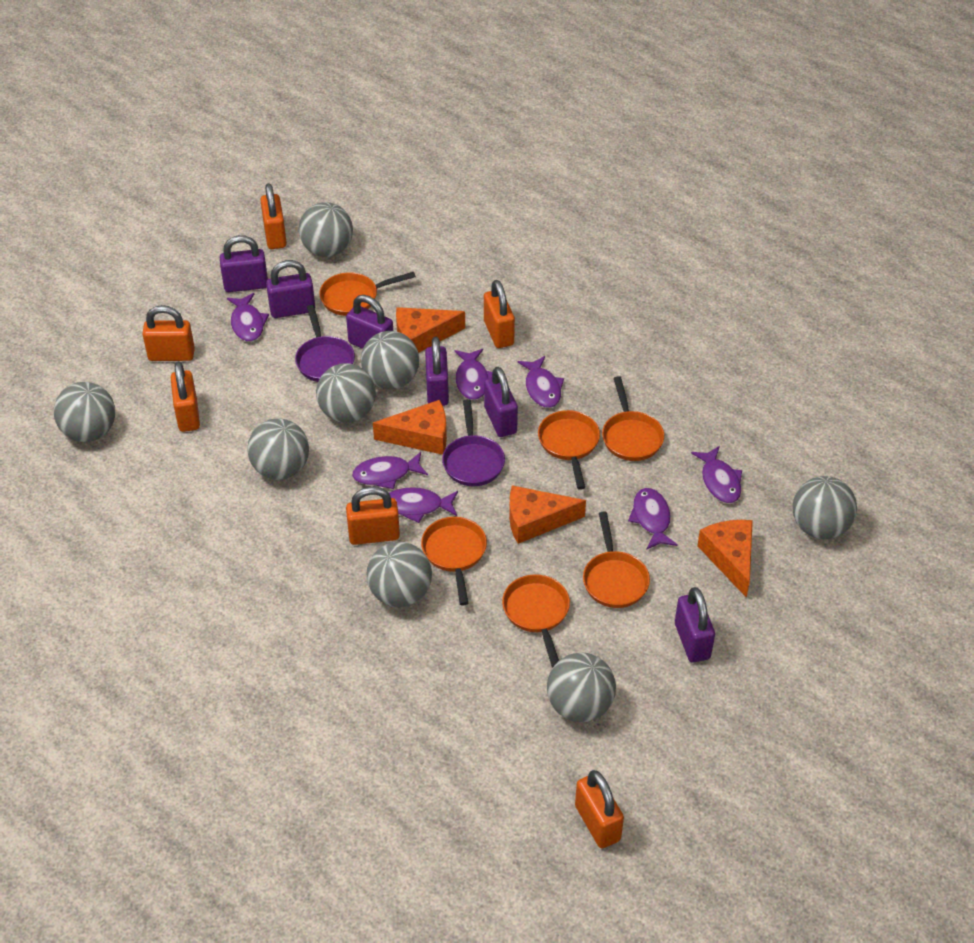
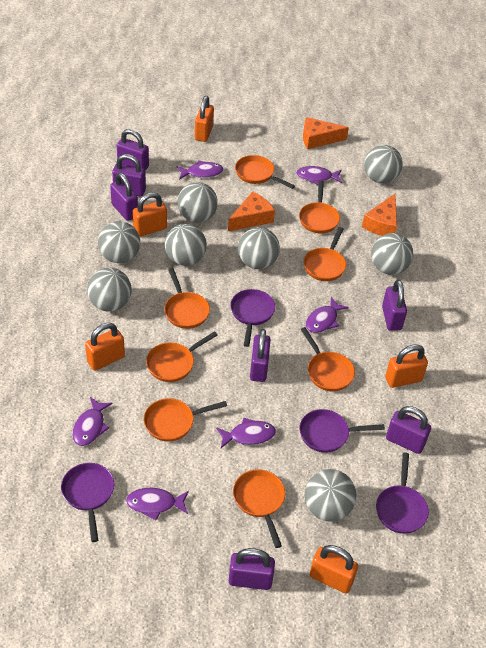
orange cheese: [373,400,447,455] [396,307,465,353] [509,485,586,544] [697,520,753,598] = 4 -> [228,192,275,231] [303,117,349,149] [362,194,397,236] = 3
orange padlock: [142,305,195,361] [171,361,200,432] [260,183,287,249] [346,486,400,545] [484,280,515,348] [575,770,624,848] = 6 -> [85,323,125,371] [133,192,167,237] [195,96,214,142] [310,545,358,593] [385,344,428,388] = 5
orange pan: [319,272,416,316] [421,517,487,606] [502,574,570,668] [538,410,600,490] [583,512,650,608] [602,376,664,461] = 6 -> [144,398,227,442] [146,331,218,382] [164,268,210,329] [233,469,285,548] [235,155,295,189] [299,181,340,234] [301,327,355,391] [304,227,346,281] = 8
purple fish: [227,293,269,341] [352,452,428,489] [389,487,458,523] [454,349,493,400] [517,356,564,408] [628,488,678,550] [691,446,742,503] = 7 -> [72,397,113,446] [126,488,189,520] [177,160,224,180] [216,418,276,448] [296,166,342,185] [306,297,349,333] = 6
purple padlock: [220,235,268,292] [266,260,315,318] [346,295,393,349] [425,337,449,406] [484,367,518,437] [675,587,715,662] = 6 -> [110,173,138,221] [112,154,146,196] [117,129,149,171] [229,548,275,590] [250,329,271,382] [382,280,407,331] [386,406,431,454] = 7
purple pan: [295,305,355,382] [442,399,505,486] = 2 -> [61,463,114,542] [230,289,275,347] [299,409,385,453] [376,452,429,534] = 4

